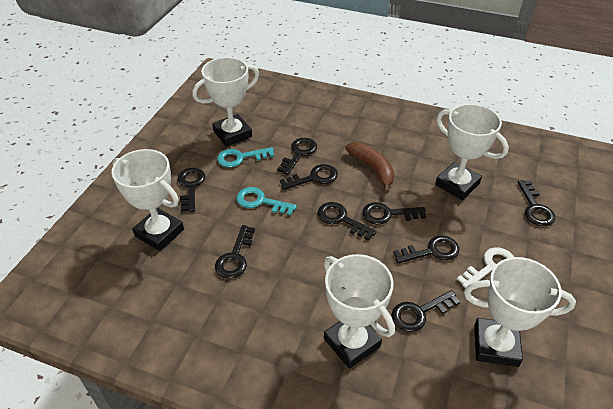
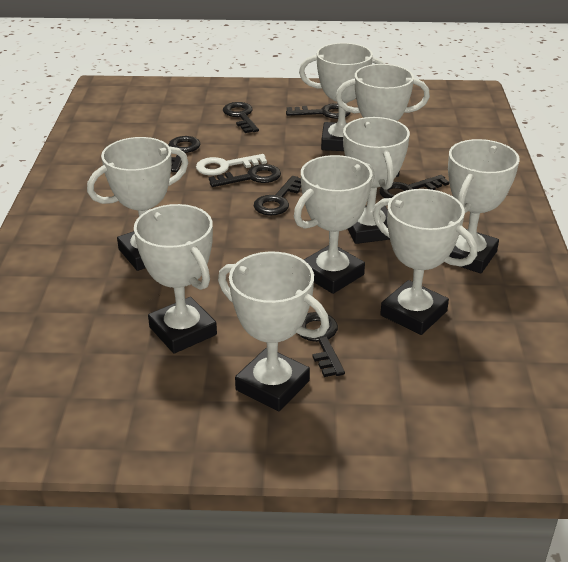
black key: [178,168,205,212] [215,225,255,278] [277,138,317,175] [280,164,338,190] [318,202,377,240] [362,202,426,225] [392,290,460,332] [393,236,459,264] [517,180,555,226] = 9 -> [169,136,201,172] [209,164,281,187] [223,102,259,133] [254,176,301,215] [286,103,351,119] [298,312,345,377] [379,175,449,198] = 7
brown banana: [345,142,394,193] = 1 -> none = 0
turquoise key: [217,147,274,168] [236,187,297,215] = 2 -> none = 0
white trophy: [112,149,184,251] [192,57,259,147] [324,254,395,369] [435,104,509,200] [464,257,576,367] = 5 -> [87,137,189,271] [134,204,217,354] [218,251,330,412] [294,155,375,294] [299,43,384,151] [336,64,430,177] [343,117,410,244] [373,189,477,335] [448,139,519,273] = 9

